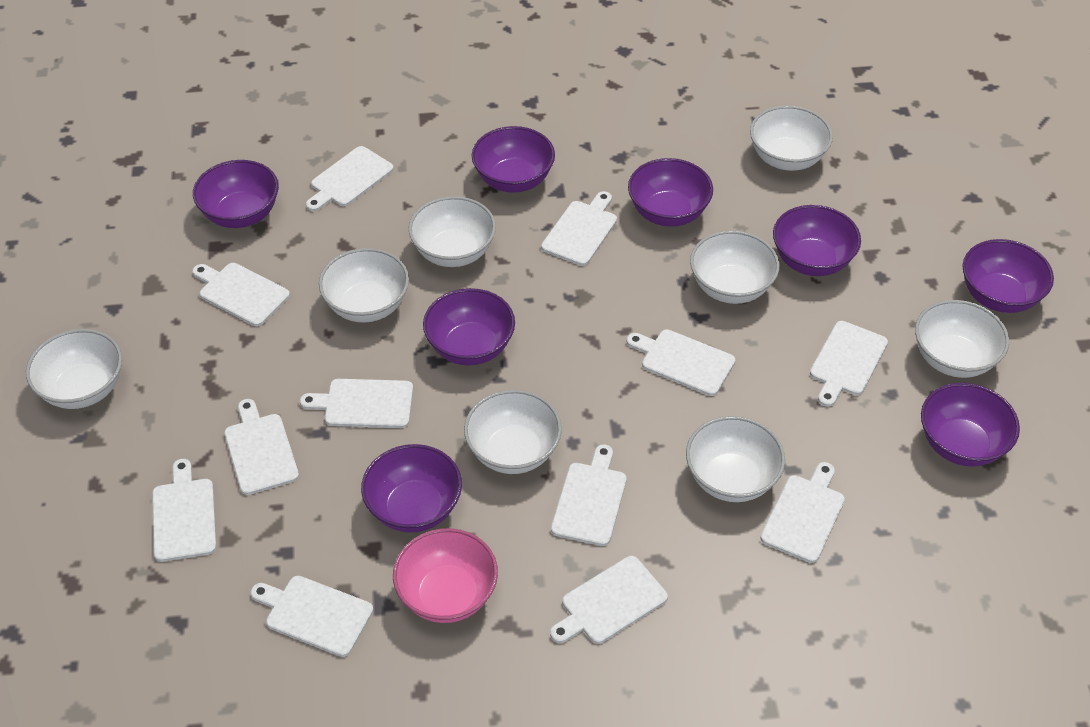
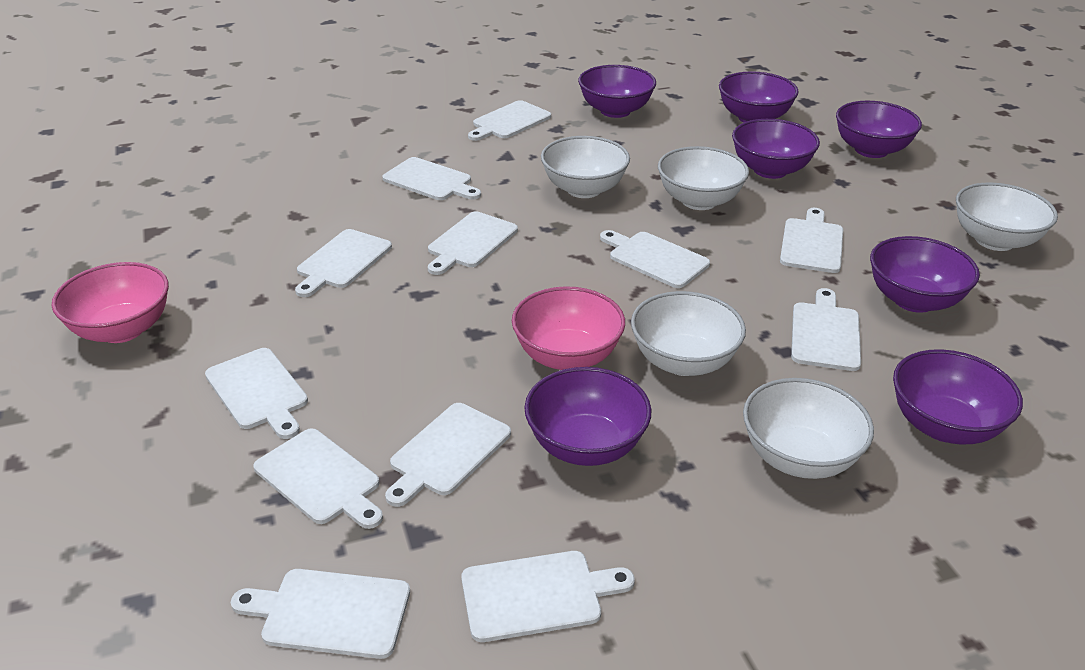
pink bowl: [393,528,498,623] = 1 -> [51,262,169,343] [512,286,625,370] = 2
purple bowl: [193,160,279,228] [361,444,462,533] [423,288,515,366] [472,126,555,193] [628,158,713,227] [773,205,861,276] [921,383,1020,467] [962,239,1054,313] = 8 -> [524,367,652,466] [578,65,656,118] [719,71,799,123] [732,119,820,179] [836,101,922,158] [870,236,980,313] [893,349,1023,444] = 7
white bowl: [26,329,122,409] [319,248,409,323] [409,196,496,267] [464,390,562,474] [686,416,785,502] [690,231,779,304] [750,106,833,171] [915,300,1009,378] = 8 -> [541,136,630,198] [631,291,746,376] [658,146,749,210] [743,378,874,479] [956,182,1058,251] = 5

